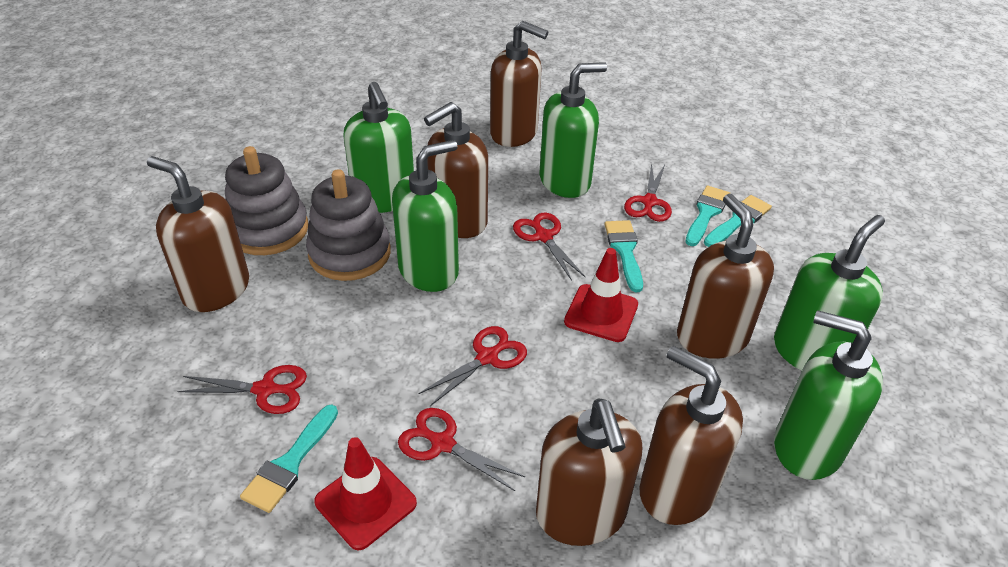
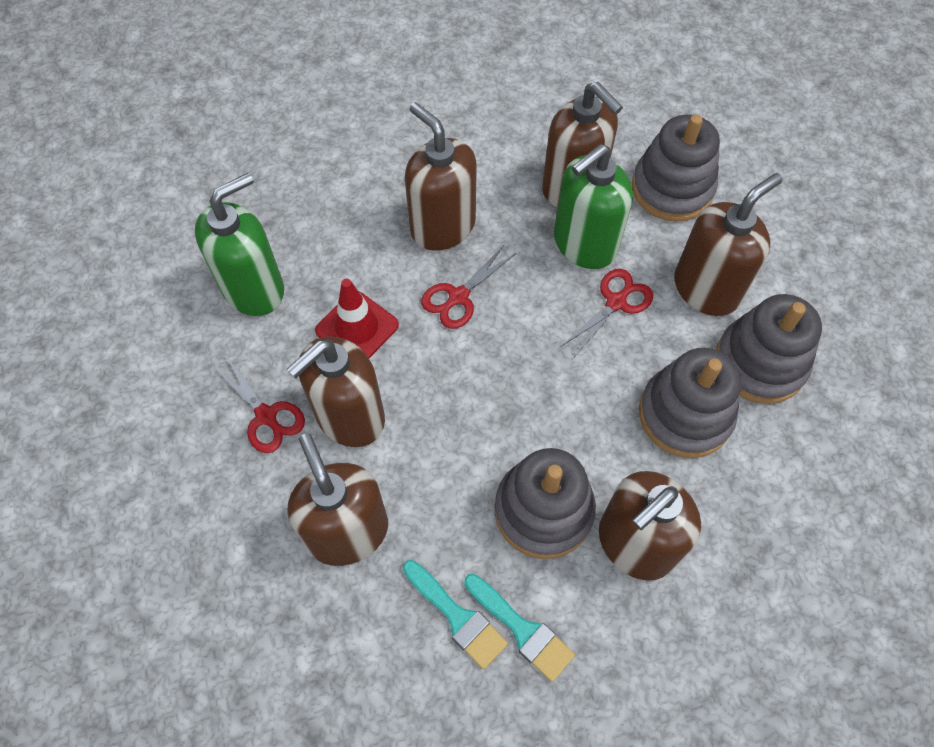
green soap dispenser: [343,82,414,213] [392,140,459,292] [540,62,607,198] [774,215,885,371] [774,310,883,480] = 5 -> [195,173,284,316] [554,144,633,269] = 2
grey stacking toy: [225,146,308,255] [306,169,391,281] = 2 -> [495,448,596,559] [632,114,720,222] [639,348,741,458] [716,294,822,404] = 4
red scissors: [177,365,307,414] [398,408,525,491] [419,326,527,406] [513,213,585,281] [624,163,672,222] = 5 -> [212,357,305,453] [421,245,516,329] [561,269,653,356] = 3
red traffic cone: [314,437,417,550] [564,248,638,342] = 2 -> [315,279,399,358] = 1
turquoise brush: [240,405,338,513] [605,220,643,292] [685,186,730,246] [704,195,772,247] = 4 -> [403,560,508,669] [464,574,575,682] = 2

